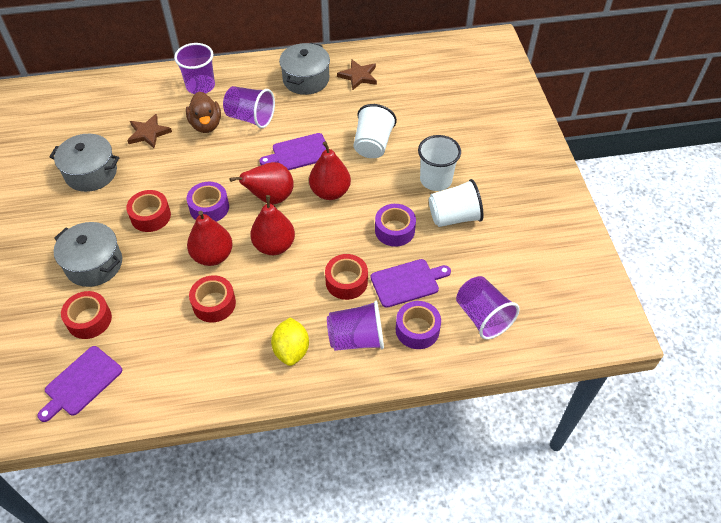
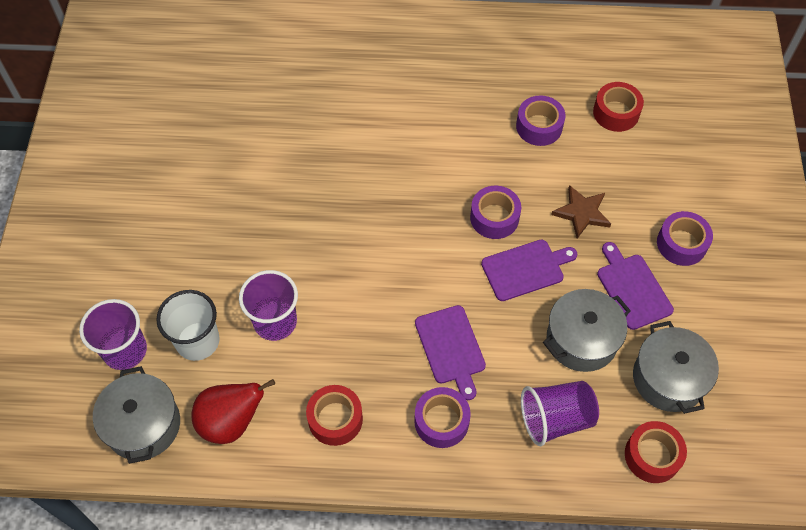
brown duck: [186,92,221,133] = 1 -> none = 0
brown star: [127,114,172,148] [337,59,377,91] = 2 -> [551,185,611,239] = 1
purple cup: [174,43,215,94] [223,86,275,128] [327,300,384,351] [456,276,520,339] = 4 -> [79,299,147,370] [239,270,298,341] [521,381,599,446] = 3
purple tape: [187,182,229,222] [375,204,416,247] [396,301,441,349] = 3 -> [414,387,471,448] [470,186,521,239] [516,95,565,146] [657,211,713,266] = 4
red pear: [187,211,233,266] [229,162,294,205] [250,195,295,255] [309,141,351,200] = 4 -> [192,379,275,444] = 1
red tape: [61,291,112,339] [126,190,171,232] [189,275,236,322] [325,254,368,300] = 4 -> [306,385,363,446] [593,82,644,132] [625,421,687,483] = 3
white cup: [354,104,397,158] [418,135,461,191] [429,179,484,227] = 3 -> [156,290,220,361] = 1
yellow lemon: [271,317,309,366] = 1 -> none = 0

